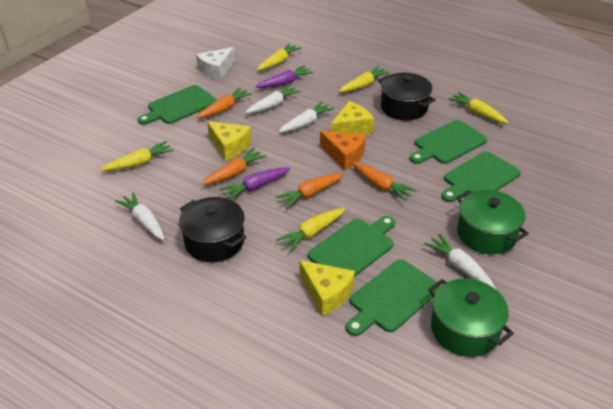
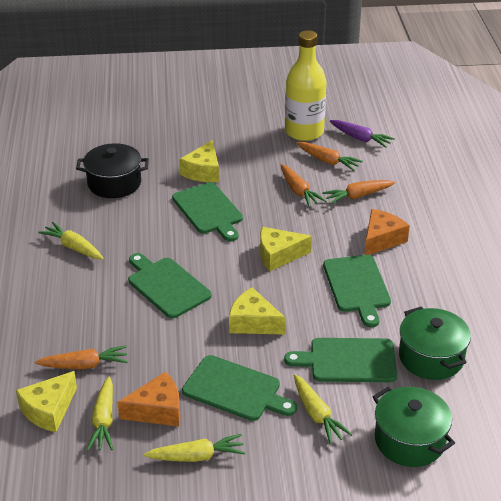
black pot: [179,197,247,262] [378,73,436,120] = 2 -> [76,143,149,198] = 1
orange cheese: [320,131,366,170] = 1 -> [117,371,181,426] [365,209,410,255] = 2
purple carrot: [219,167,290,200] [255,65,314,88] = 2 -> [330,120,395,148] = 1
white carrot: [115,192,164,240] [245,84,301,113] [278,101,335,133] [424,234,496,289] = 4 -> none = 0
white cheese: [196,47,235,80] = 1 -> none = 0
yellow bottle: none = 0 -> [285,30,327,141] = 1
yellow carrot: [101,141,174,171] [257,43,302,70] [276,208,345,252] [339,66,390,92] [448,92,508,124] = 5 -> [38,222,103,259] [87,377,113,451] [144,434,245,462] [294,374,353,444] = 4
yellow cheese: [207,121,251,160] [299,260,355,316] [331,101,374,134] = 3 -> [16,371,77,432] [179,140,219,182] [229,287,286,334] [260,227,312,271] = 4

